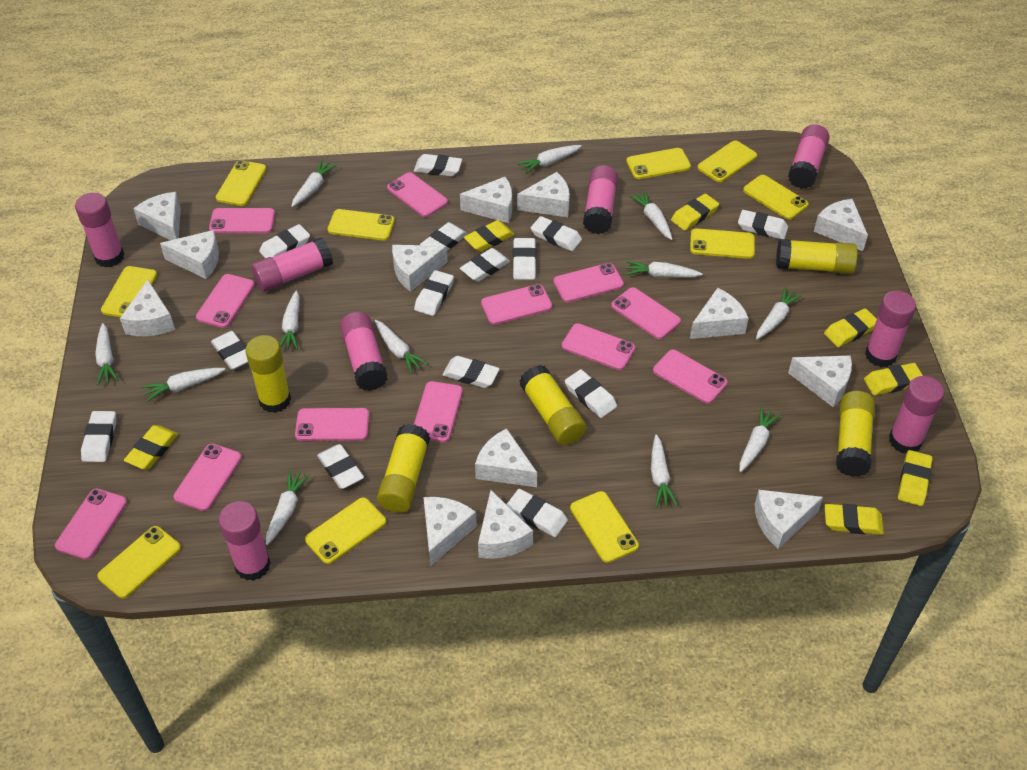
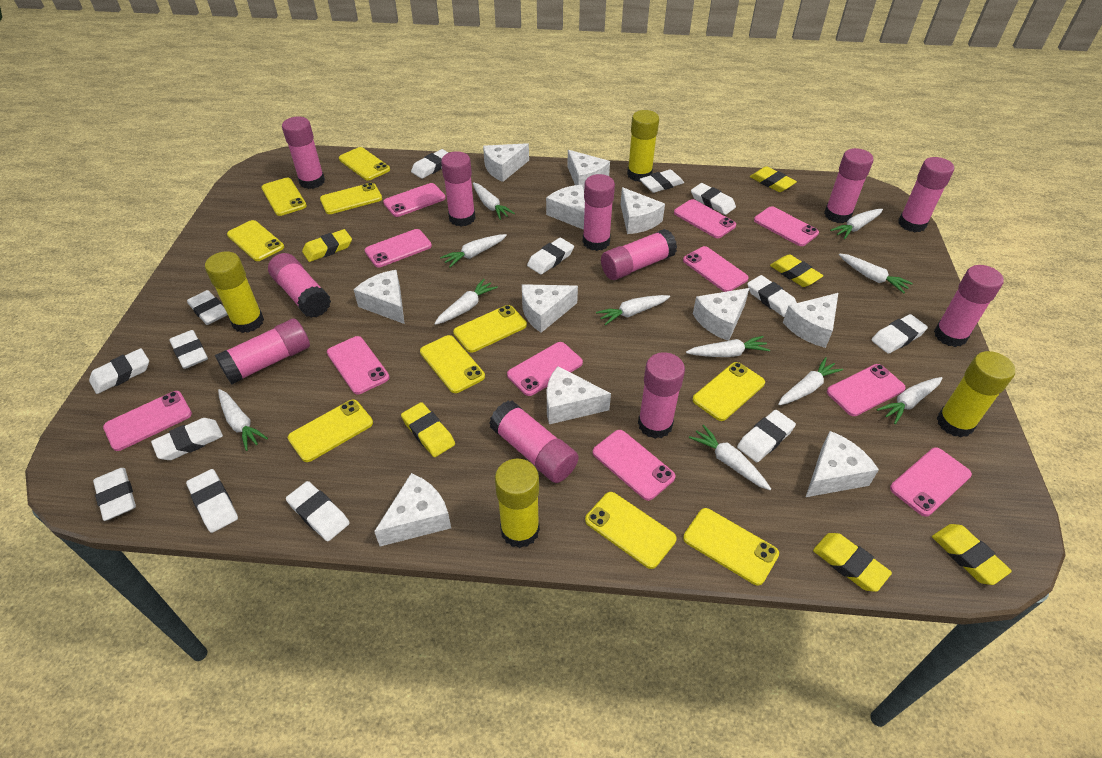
pink glue stick: [75,193,124,268] [218,501,271,581] [251,237,333,292] [340,312,388,391] [583,165,618,234] [788,124,830,189] [865,290,916,367] [889,376,944,453] = 8 -> [215,318,310,384] [268,253,331,318] [282,117,325,189] [441,151,476,227] [489,401,579,483] [583,174,615,251] [601,229,677,280] [638,352,685,439] [824,148,874,223] [898,157,954,232] [934,265,1004,347] = 11
pink phone: [55,488,127,560] [173,444,242,511] [196,274,255,328] [209,208,275,233] [295,408,369,441] [387,172,448,217] [414,381,463,442] [481,284,552,325] [553,263,624,303] [562,323,635,370] [611,287,681,339] [653,350,728,404] = 12 -> [103,391,192,451] [327,336,389,394] [365,229,432,267] [383,183,446,217] [507,342,583,396] [593,430,675,501] [674,199,736,238] [683,246,749,292] [754,206,819,246] [827,364,906,416] [890,447,972,517] = 11
white carrot: [95,323,119,385] [142,368,226,402] [266,470,310,545] [280,291,299,350] [291,160,337,207] [375,320,428,374] [517,145,582,174] [625,261,703,277] [629,190,672,240] [651,435,678,507] [740,407,781,472] [756,287,803,339] = 12 -> [218,389,268,451] [434,279,498,325] [440,234,507,267] [473,182,515,220] [596,295,670,325] [686,336,770,357] [689,425,771,490] [778,357,843,405] [830,209,883,240] [839,254,913,293] [877,377,942,424] = 11
white cheese: [120,280,175,336] [133,192,181,240] [160,230,219,279] [392,245,448,292] [423,497,477,566] [460,177,512,223] [475,428,537,487] [478,490,533,559] [517,172,570,217] [690,288,749,339] [755,490,823,549] [788,356,852,407] [814,199,868,251] = 13 -> [354,270,405,324] [374,473,451,546] [483,143,529,182] [522,284,578,333] [546,185,585,230] [547,366,611,424] [567,150,610,190] [621,187,665,234] [693,288,750,341] [783,293,838,348] [806,431,879,497] = 11
yellow eraser: [124,425,178,469] [464,220,515,252] [671,194,719,231] [824,308,877,347] [824,504,884,535] [864,363,923,395] [898,450,932,506] = 7 -> [302,229,352,262] [401,402,455,457] [750,166,797,192] [770,254,823,287] [813,533,892,592] [932,524,1012,585] = 6
yellow glue stick: [246,335,291,413] [377,424,430,513] [519,365,587,445] [776,239,858,274] [836,391,875,477] = 5 -> [205,252,264,333] [495,458,540,548] [627,110,659,182] [937,351,1015,437] = 4

